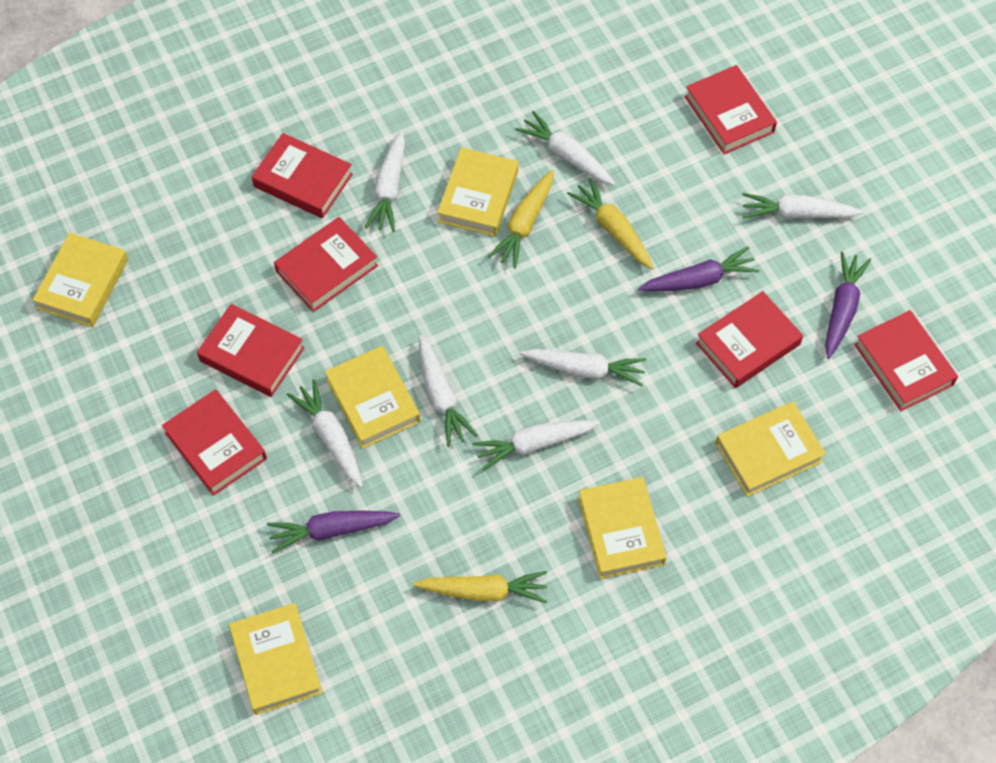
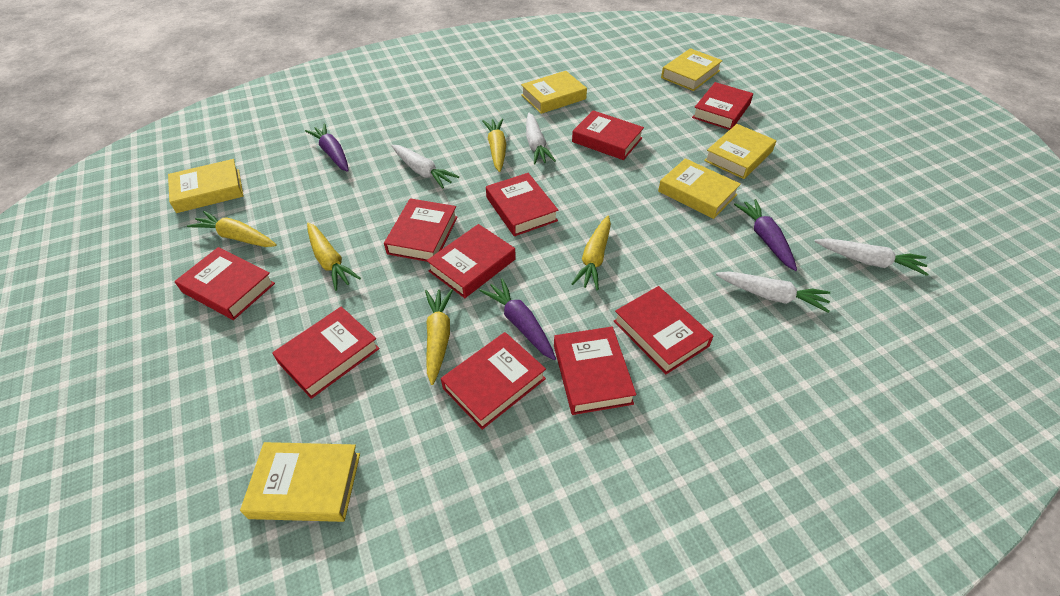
red book: [162,389,267,496] [197,304,304,397] [252,133,353,218] [274,217,378,312] [685,65,777,154] [696,291,803,388] [854,310,958,411] = 7 -> [175,247,275,320] [272,307,380,399] [384,198,458,262] [427,224,516,298] [441,332,546,430] [486,173,558,236] [554,326,636,415] [572,110,644,160] [614,286,713,374] [692,82,753,130] = 10
white carrot: [287,379,363,487] [365,131,405,232] [419,335,478,447] [473,420,600,471] [515,111,615,185] [520,349,647,386] [742,193,863,219] = 7 -> [391,145,459,188] [526,113,556,164] [716,271,831,313] [814,238,928,276] = 4
yellow carrot: [413,571,547,603] [488,170,554,268] [567,178,654,269] = 3 -> [187,211,277,247] [307,223,361,291] [425,289,453,385] [482,119,506,172] [571,216,611,290] = 5

